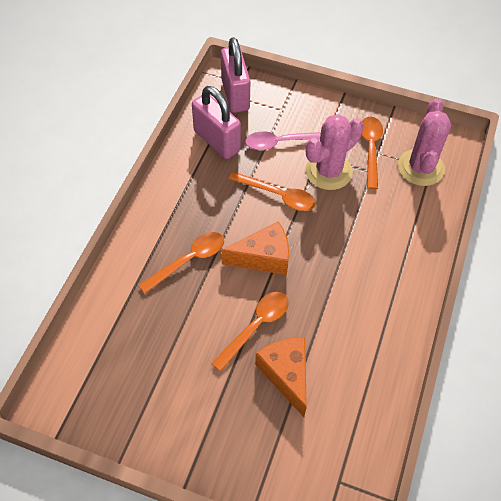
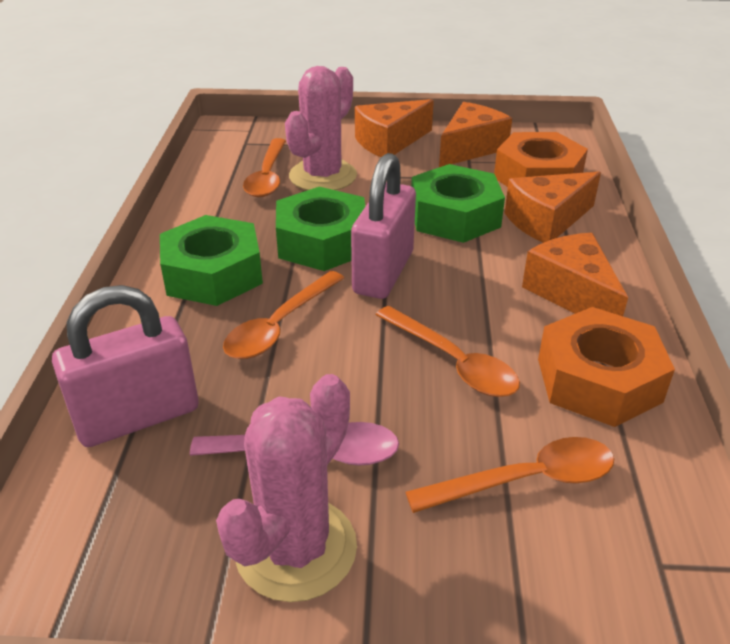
green nut: none = 0 -> [160,215,263,306] [276,187,366,271] [411,164,505,243] = 3
orange cheese: [221,221,289,275] [255,337,307,417] = 2 -> [355,99,434,157] [439,102,512,167] [504,171,601,243] [522,233,628,316] = 4
orange nut: none = 0 -> [494,132,588,187] [538,307,675,427] = 2

